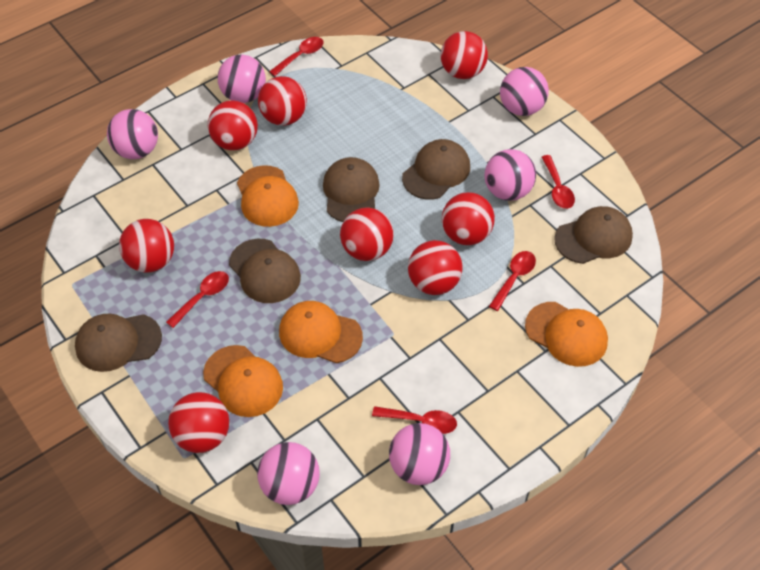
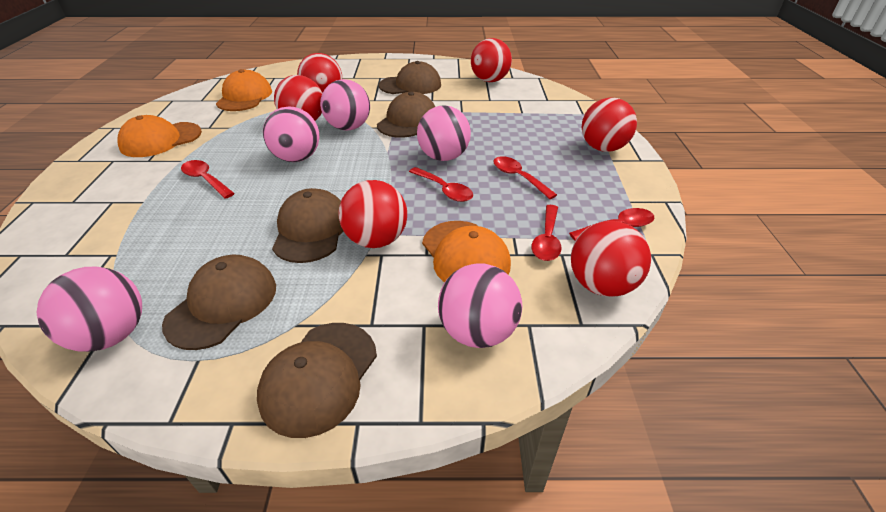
orange cap: [203,345,283,417] [237,165,299,227] [279,301,363,363] [525,302,608,367] = 4 -> [118,115,202,157] [216,69,272,111] [422,221,511,282] = 3
pink ball: [107,109,158,159] [217,55,266,103] [257,442,320,505] [389,423,450,485] [484,149,536,201] [500,67,549,116] = 6 -> [37,266,142,352] [263,106,319,162] [320,79,370,130] [417,105,471,161] [438,263,522,348] = 5
red ball: [119,219,174,273] [168,392,229,453] [208,100,258,150] [258,76,307,126] [340,208,394,261] [408,240,462,295] [441,31,488,79] [442,192,495,245] = 8 -> [274,75,322,121] [297,53,342,93] [338,180,407,248] [471,38,512,82] [571,221,651,297] [582,98,637,152] = 6

